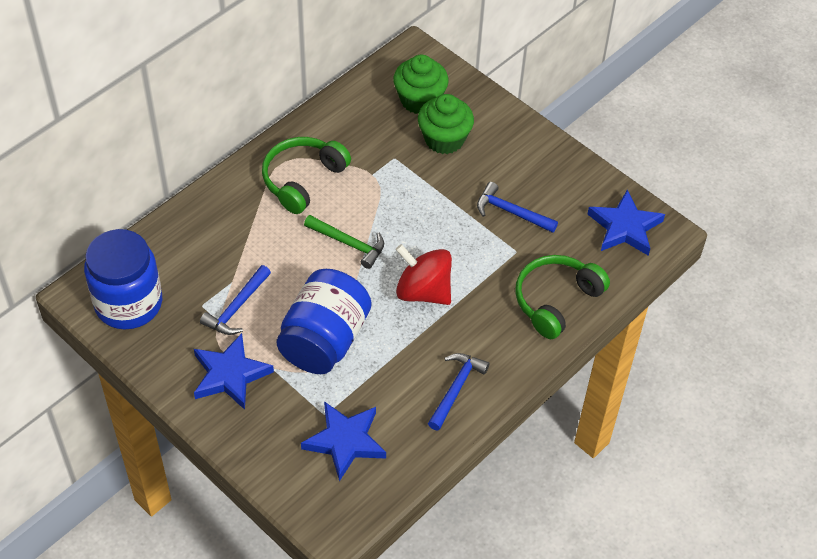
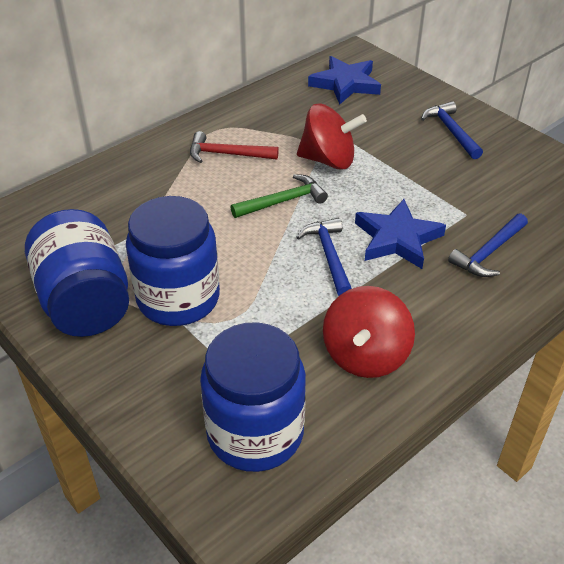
blue jar: [84,229,162,329] [276,269,371,374] = 2 -> [25,209,129,337] [126,196,220,326] [200,322,306,472] = 3
blue star: [194,333,274,410] [301,401,386,482] [588,189,665,256] = 3 -> [308,56,381,105] [355,199,446,269] = 2
green cupcake: [393,55,449,114] [418,94,474,154] = 2 -> none = 0
green headphones: [262,137,351,214] [515,255,610,339] = 2 -> none = 0
red hammer: none = 0 -> [190,131,279,163] = 1
red spinning top: [396,244,452,305] = 1 -> [297,104,367,170] [323,286,415,378] = 2

